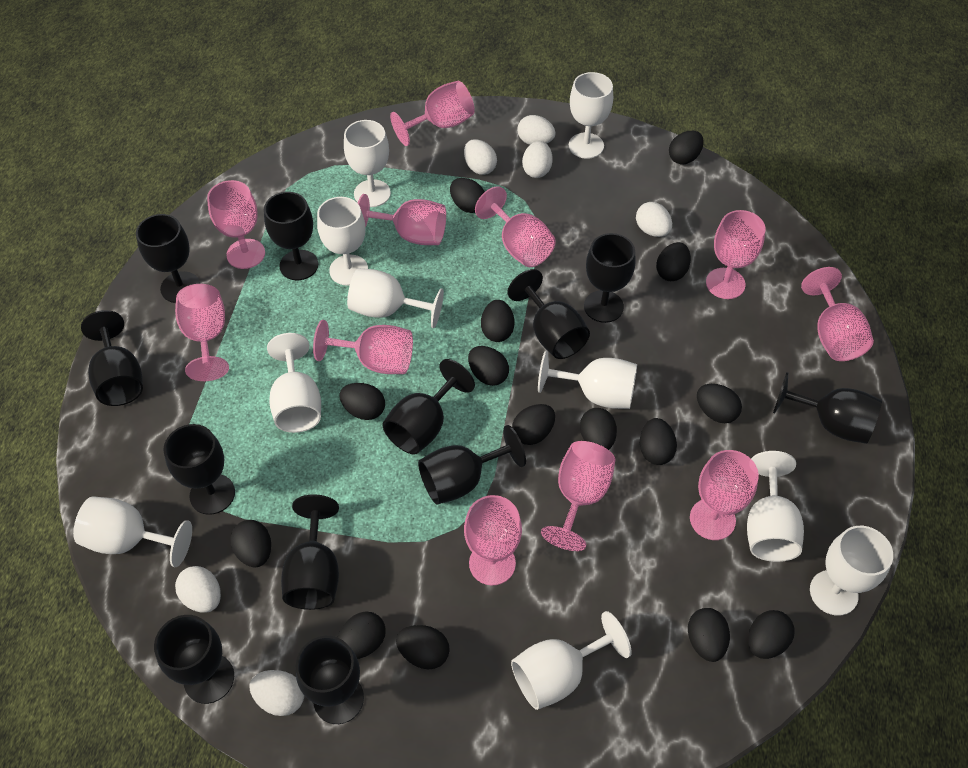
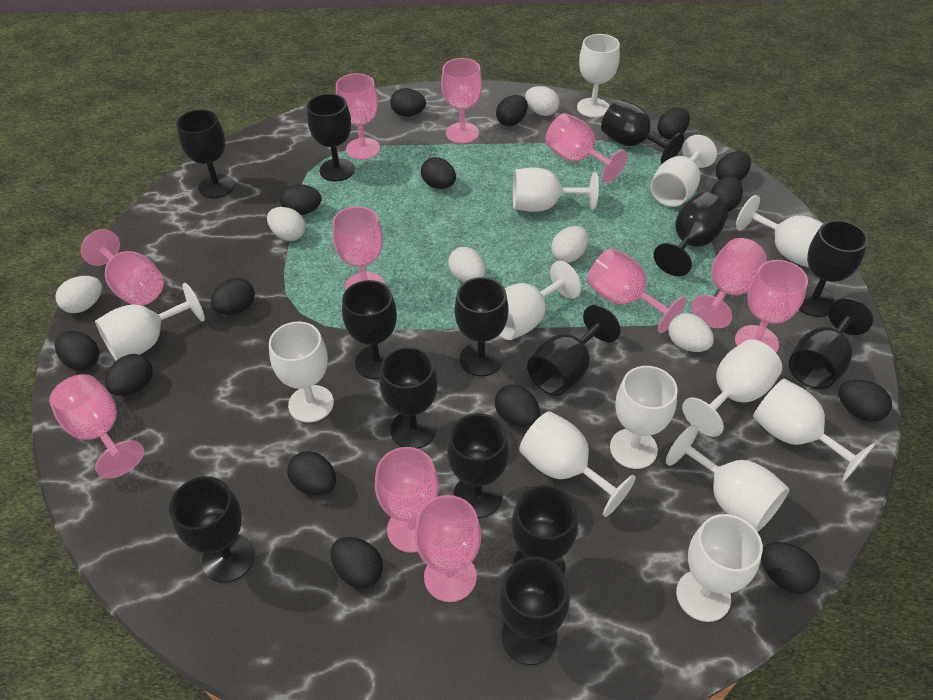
black goblet: [81,310,143,406] [136,214,200,303] [154,615,234,704] [164,424,235,515] [264,192,318,280] [281,494,339,610] [296,636,364,724] [382,359,475,455] [418,425,526,504] [508,269,590,359] [584,233,635,323] [773,372,882,444] = 12 -> [169,476,255,583] [176,110,235,198] [307,94,355,181] [342,280,397,379] [379,347,438,449] [447,413,509,518] [454,277,509,376] [499,557,570,665] [511,485,578,574] [527,305,621,396] [601,99,684,164] [654,192,728,276] [789,298,873,389] [799,220,868,317] = 14
white goblet: [73,496,192,567] [267,333,321,433] [317,197,368,286] [344,120,391,207] [347,268,444,328] [511,611,632,710] [538,351,637,409] [569,72,613,159] [747,451,804,562] [810,526,893,616] = 10 -> [95,283,205,361] [269,322,334,423] [499,261,581,340] [513,168,599,212] [519,411,636,517] [577,34,620,118] [610,366,678,469] [651,135,717,207] [666,424,789,532] [676,514,763,622] [682,339,782,437] [736,195,823,268] [753,379,876,483] = 13

